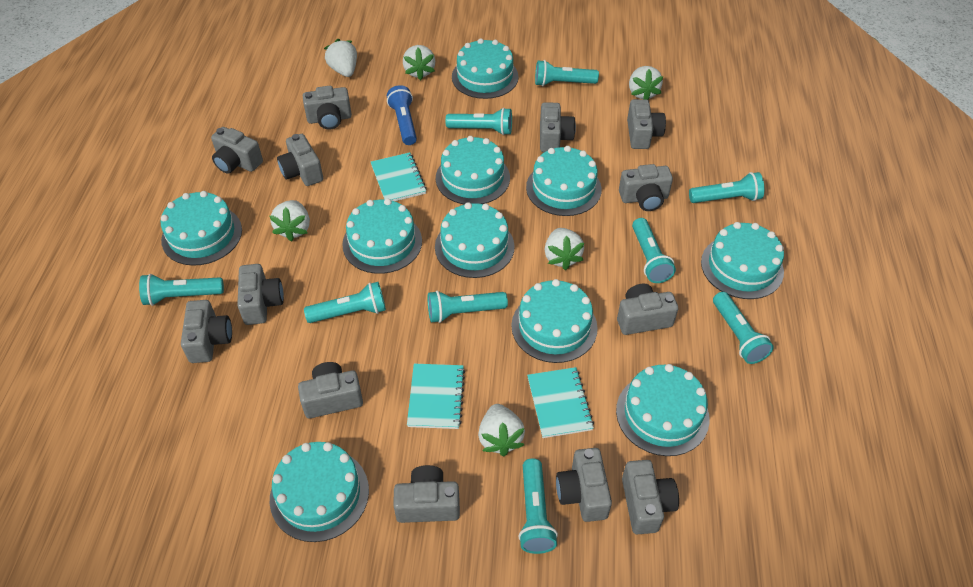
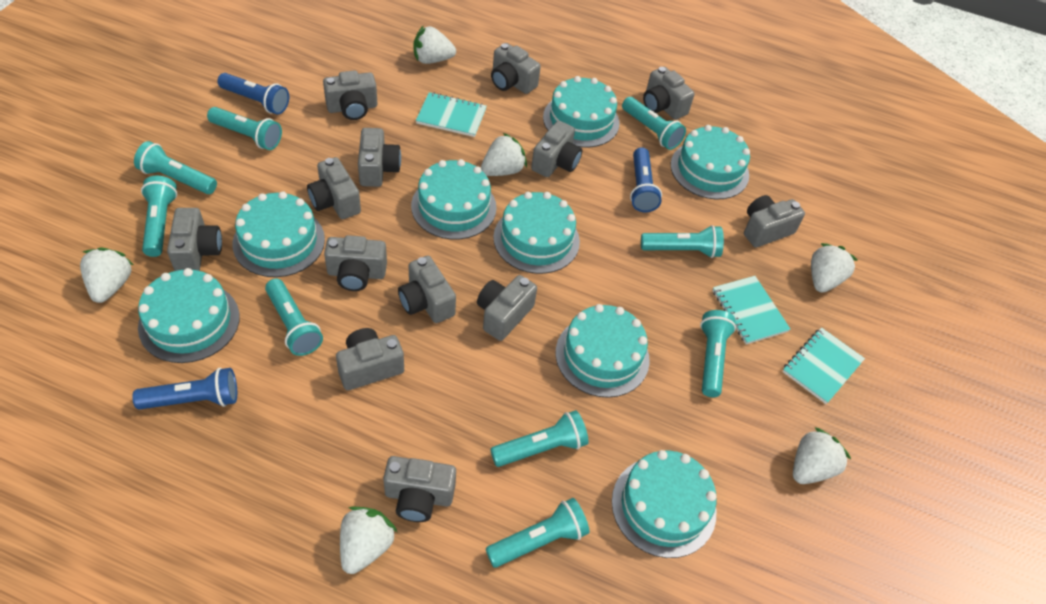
blue flashlight: [387,85,417,145] = 1 -> [132,368,237,410] [217,73,289,115] [630,147,662,212] = 3
turquoise cake: [161,191,242,266] [270,442,369,542] [342,199,422,274] [435,202,515,278] [436,136,510,204] [452,38,519,99] [511,279,598,363] [526,146,602,216] [616,364,710,456] [701,222,784,299] = 10 -> [138,268,240,363] [233,191,325,277] [411,159,497,240] [493,192,580,274] [543,76,620,148] [556,304,650,398] [612,450,717,558] [671,125,750,199] = 8

